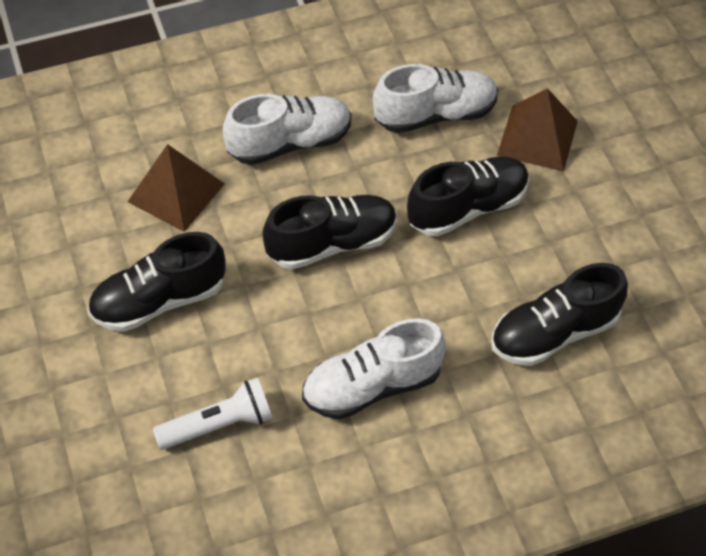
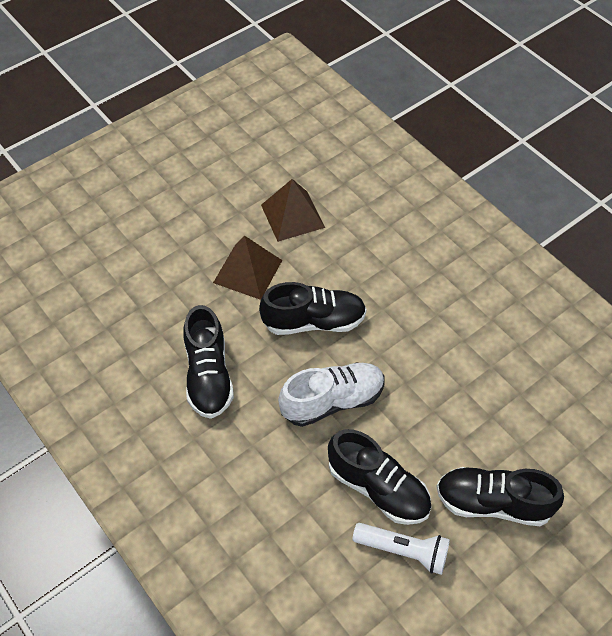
white shoe: [223,94,351,165] [302,318,446,419] [373,64,498,133] = 3 -> [278,362,385,427] = 1

